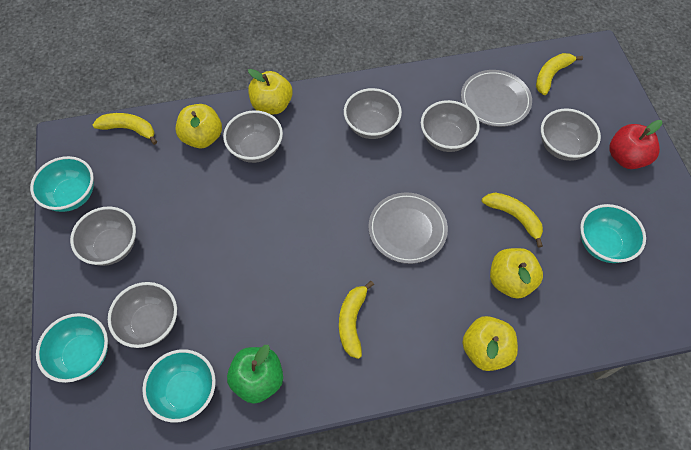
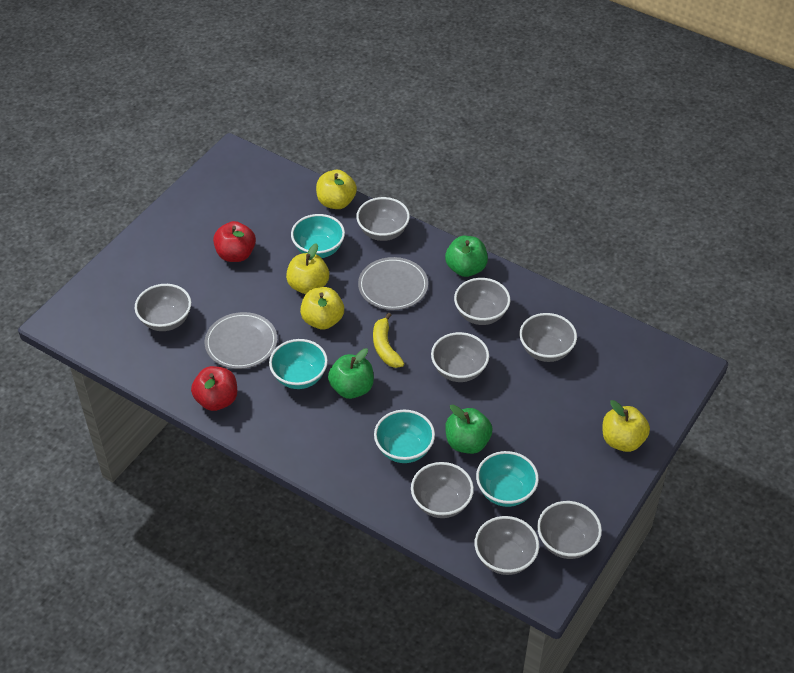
green apple: [227,345,283,404] = 1 -> [328,348,374,399] [445,236,488,277] [445,405,493,454] = 3
grey bowl: [70,207,136,266] [108,282,177,348] [223,110,283,163] [344,88,402,139] [421,100,480,152] [541,108,601,161] = 6 -> [135,284,191,331] [356,197,410,241] [411,462,474,518] [431,332,489,382] [454,278,510,325] [474,516,539,575] [519,313,577,362] [537,501,602,559] = 8
red apple: [609,120,663,169] = 1 -> [191,366,237,411] [213,221,256,262] = 2
yellow banana: [93,113,157,145] [339,281,374,359] [482,192,543,248] [536,53,583,95] = 4 -> [373,312,404,368] = 1

